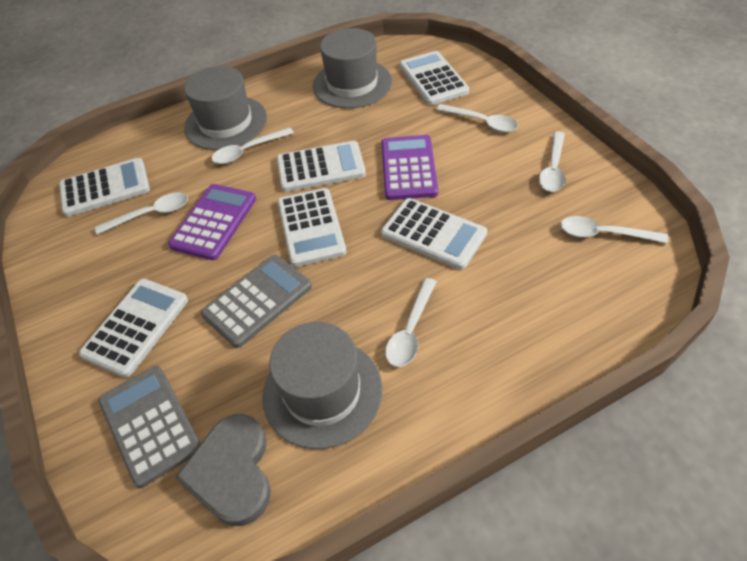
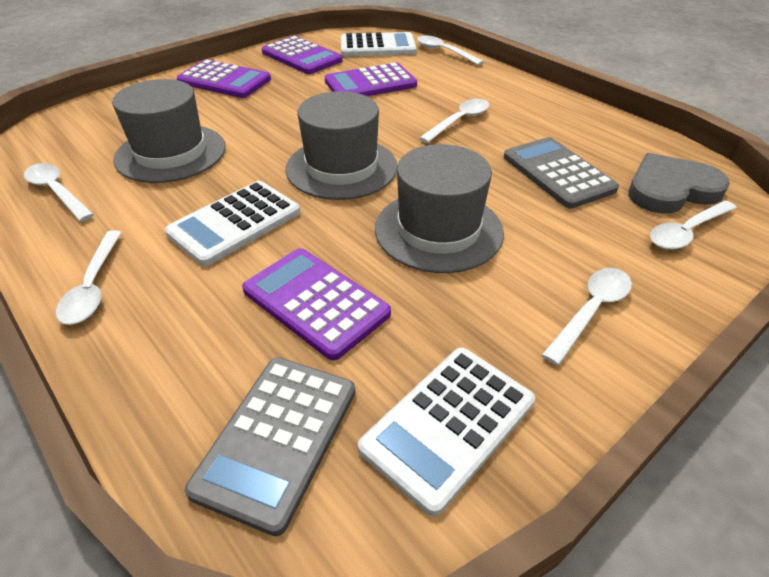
purple calculator: [168,184,256,260] [381,135,438,200] = 2 -> [177,60,271,98] [242,248,391,361] [262,36,342,74] [325,63,417,96] = 4
white calculator: [59,158,150,217] [79,279,188,378] [277,141,366,192] [278,188,347,267] [381,198,487,270] [399,51,469,105] = 6 -> [165,181,300,266] [341,32,416,56] [358,348,535,516] = 3

